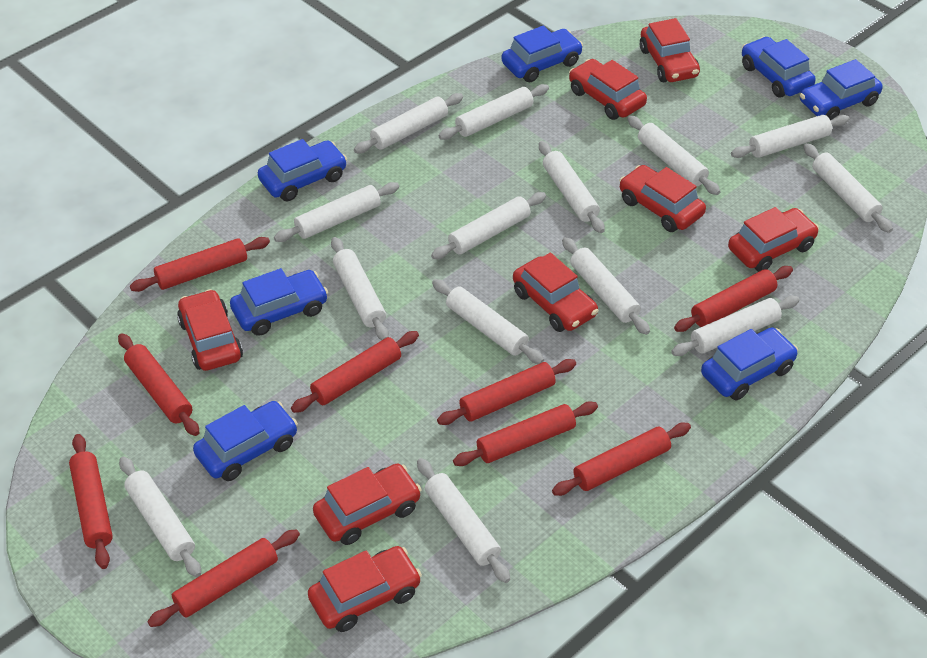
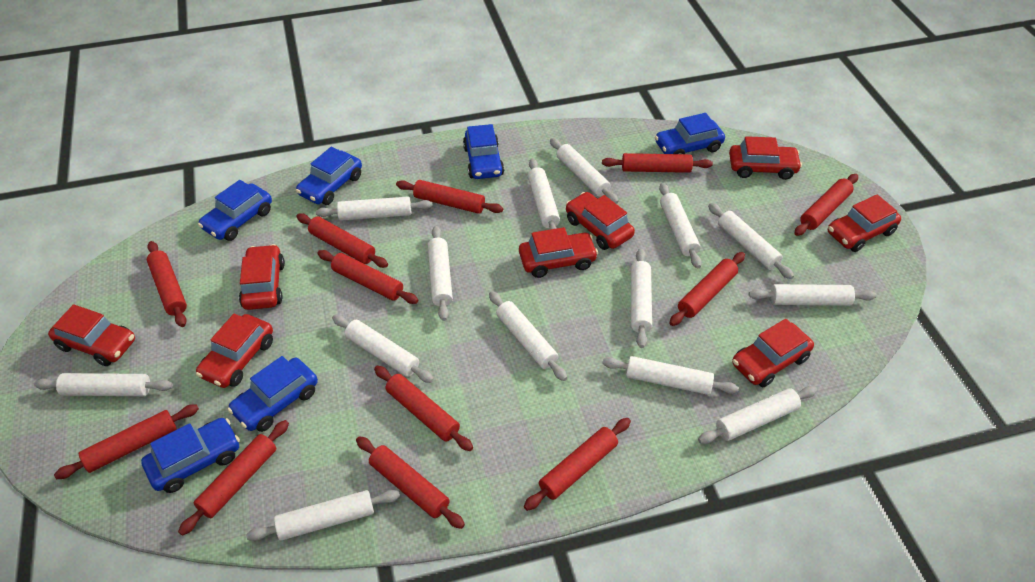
blue car: [193,401,298,481] [230,268,328,336] [258,139,347,201] [502,26,583,83] [701,327,798,400] [742,37,816,98] [800,59,883,120] = 7 -> [141,418,240,493] [198,180,272,241] [228,356,318,432] [296,147,362,205] [463,124,504,179] [655,113,725,154] = 6
red rolling pin: [69,434,113,569] [118,333,200,436] [130,237,270,292] [147,529,300,627] [291,331,419,413] [437,359,576,425] [453,402,598,466] [552,423,691,496] [674,266,793,332] = 9 -> [54,404,199,479] [147,241,187,327] [178,420,289,536] [296,213,388,268] [318,250,418,304] [356,436,465,529] [374,366,473,451] [396,180,503,214] [524,418,631,511] [602,153,713,173] [669,252,745,326] [794,174,858,236] = 12

